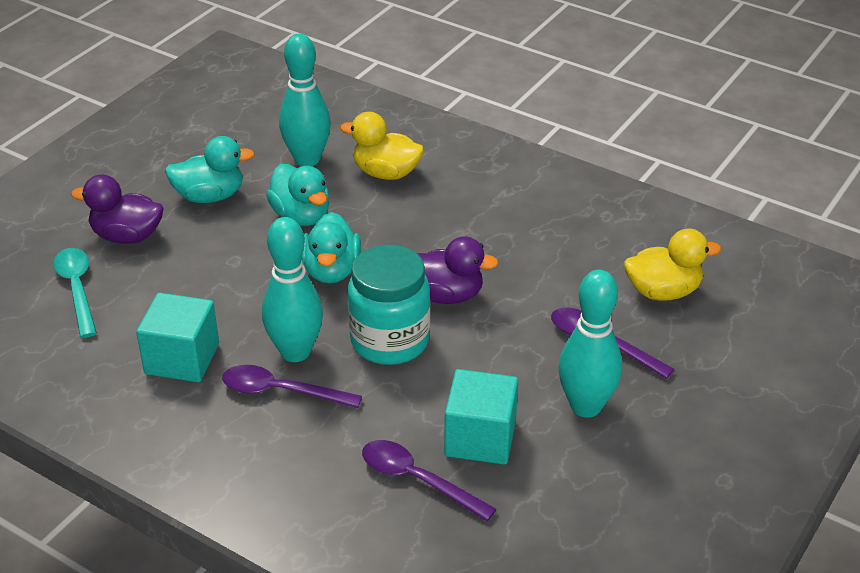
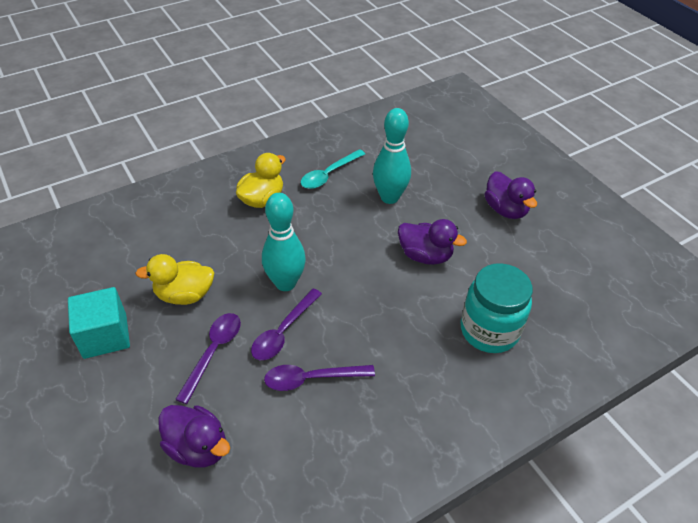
purple duck: [71,174,164,244] [417,236,499,304] = 2 -> [158,405,230,468] [398,219,467,265] [485,171,537,219] = 3
turquoise bowling pin: [262,217,323,362] [279,34,331,166] [558,270,622,418] = 3 -> [262,193,306,291] [373,108,411,204] = 2
turquoise cube: [136,293,219,382] [444,369,518,465] = 2 -> [68,287,130,359] = 1
turquoise duck: [165,136,255,203] [266,164,329,226] [301,212,361,284] = 3 -> none = 0

